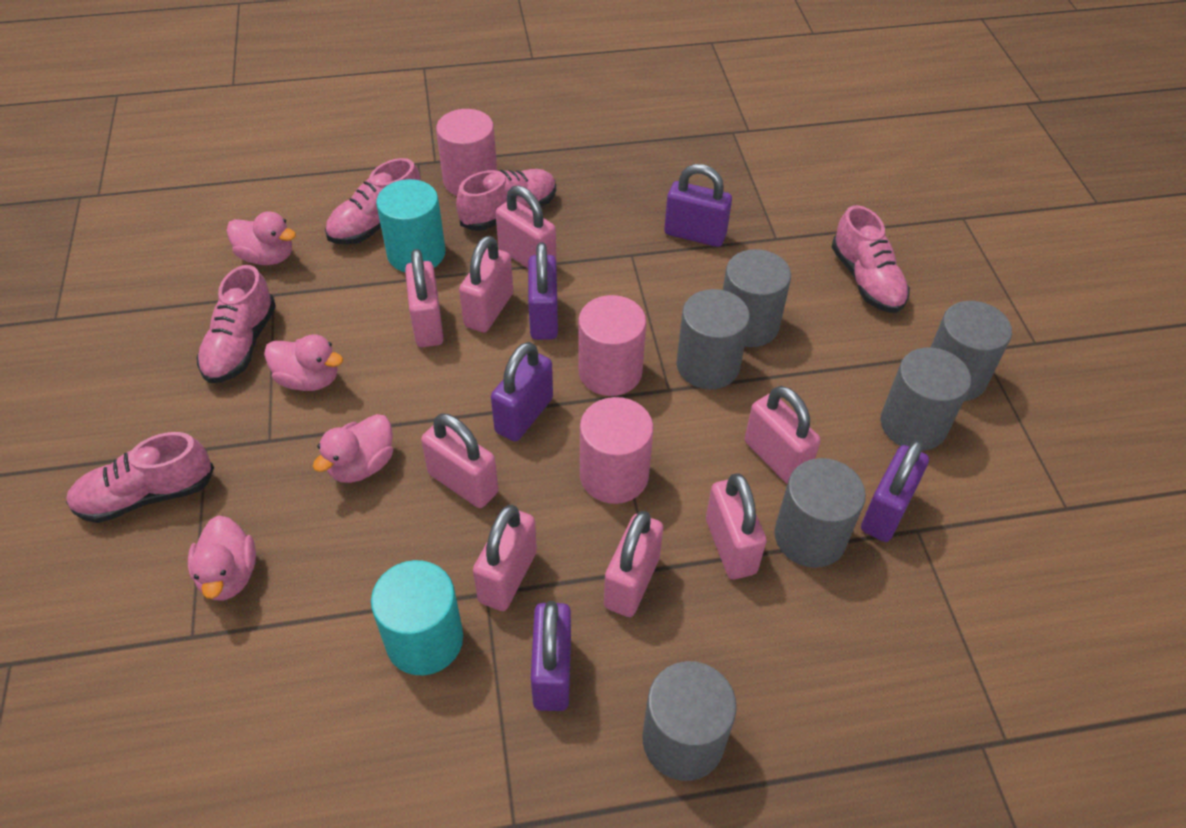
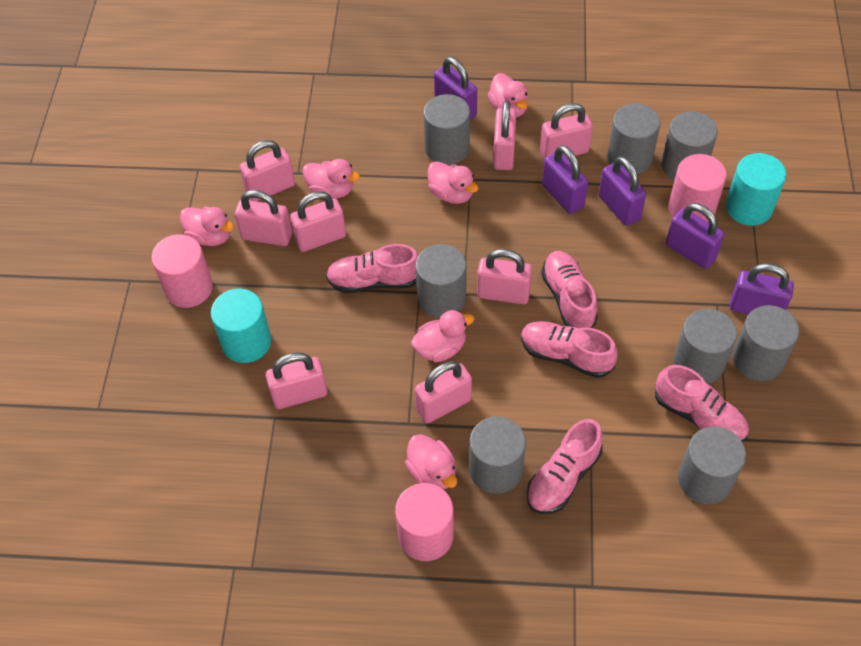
grey cylinder: [643,661,737,781] [677,289,750,389] [723,249,791,347] [774,458,866,568] [881,348,971,451] [930,301,1012,401] = 6 -> [415,244,467,318] [423,94,470,165] [469,416,526,494] [607,103,661,174] [661,111,718,180] [673,309,737,384] [678,426,746,504] [732,305,799,381] = 8
pink duck: [188,515,256,601] [226,211,296,265] [264,334,343,391] [313,414,393,483] = 4 -> [180,207,234,246] [303,159,360,199] [405,434,457,490] [411,310,475,362] [428,161,479,204] [488,73,528,117] = 6

